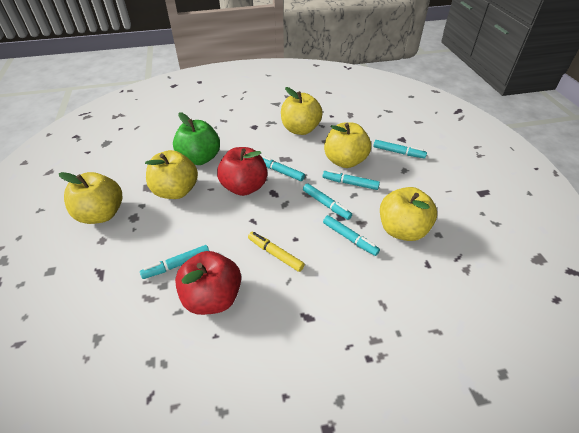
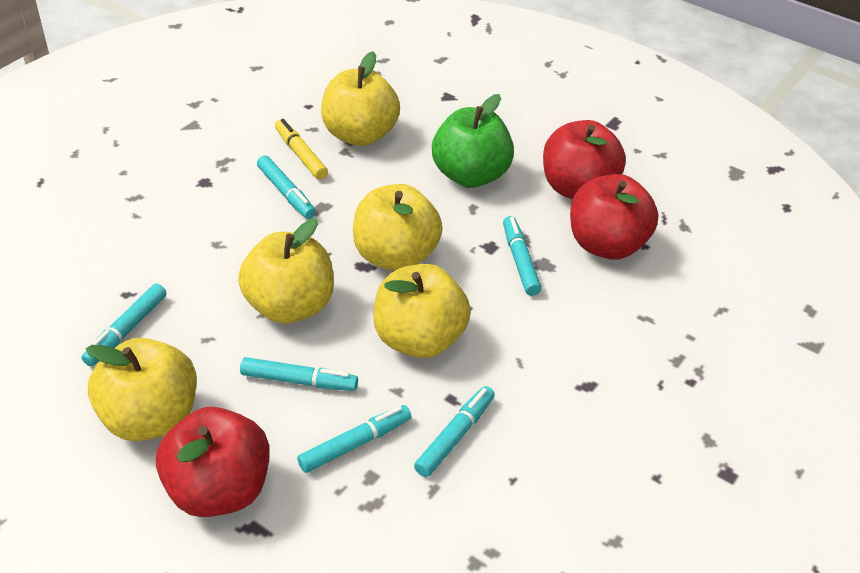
red apple: [175,251,241,315] [217,147,268,196] = 2 -> [156,407,270,517] [543,120,626,199] [570,174,658,259] = 3

